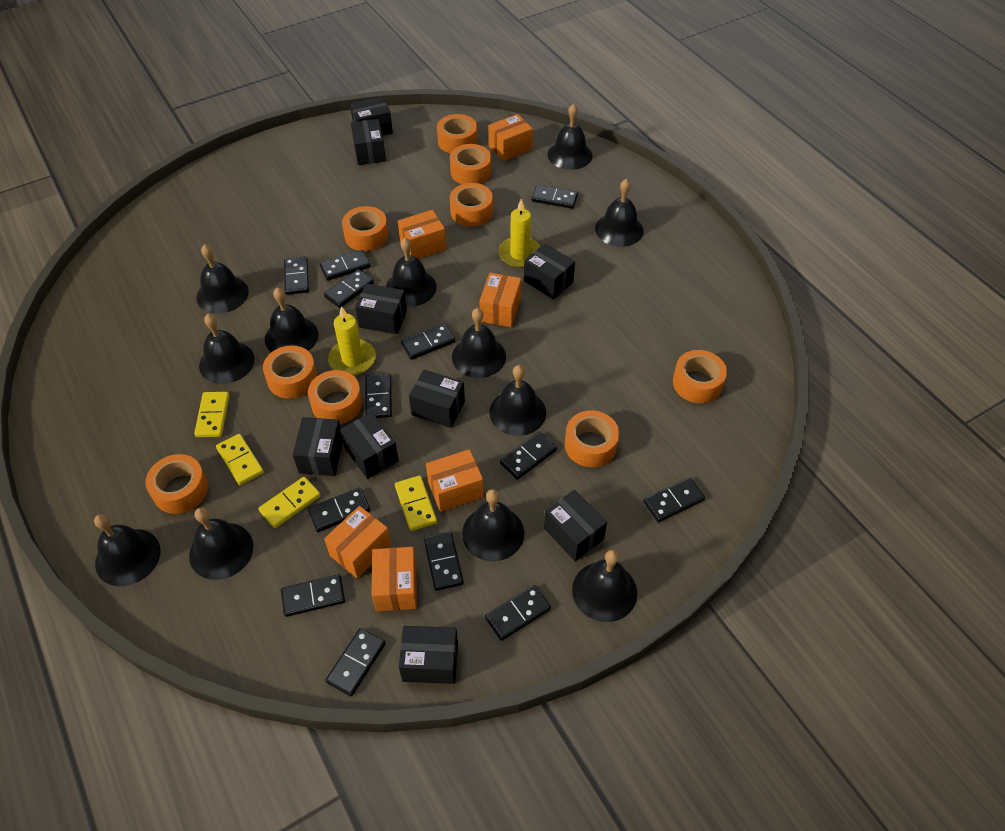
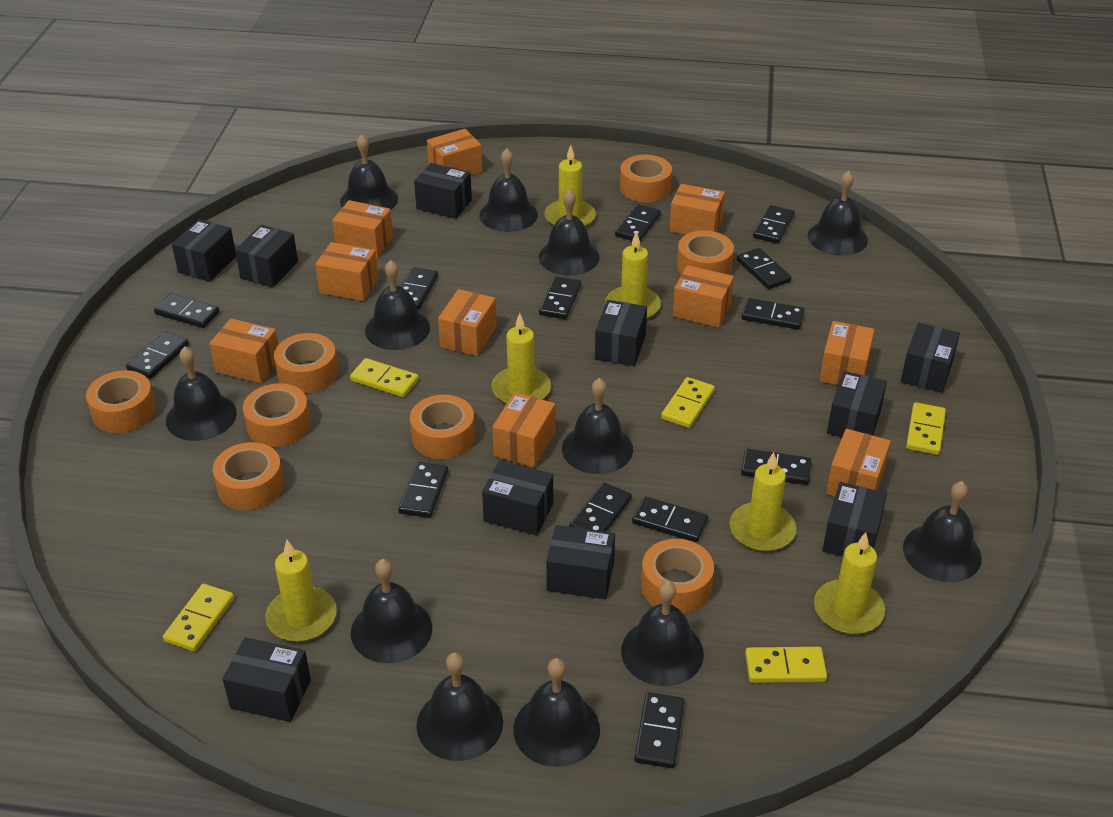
black box: [293,417,343,476] [340,412,399,479] [350,97,393,136] [351,119,386,165] [355,283,407,334] [399,626,458,684] [409,370,465,428] [524,244,575,300] [544,490,607,561] = 9 -> [172,219,236,282] [223,637,311,722] [235,225,298,288] [414,163,472,219] [482,460,553,535] [546,525,615,599] [595,300,647,366] [822,482,887,557] [827,371,887,437] [901,323,960,393] = 10
orange box: [324,506,391,579] [372,547,417,611] [398,210,446,259] [426,449,484,512] [480,273,521,327] [489,114,533,161] = 6 -> [209,318,278,384] [315,242,378,301] [332,200,393,257] [427,129,482,176] [438,289,497,356] [493,392,555,468] [669,184,725,235] [673,265,734,328] [819,321,875,385] [826,429,891,497] = 10
orange tape: [146,454,208,514] [263,345,317,399] [308,370,362,424] [342,206,388,251] [437,114,478,153] [450,144,491,184] [450,183,493,227] [565,411,619,467] [673,350,727,403] = 9 -> [86,370,156,433] [213,442,284,510] [243,383,310,447] [274,333,338,393] [410,395,475,459] [620,155,672,203] [641,539,714,614] [677,230,734,275] = 8
yellow candle: [328,306,376,376] [498,199,541,268] = 2 -> [265,540,337,642] [492,313,551,404] [545,145,596,227] [605,231,661,319] [729,452,796,552] [814,532,885,634] = 6
yellow domino: [194,392,230,437] [216,434,264,485] [259,477,321,528] [395,476,437,531] = 4 -> [163,584,234,652] [350,358,419,397] [661,377,715,428] [745,647,827,683] [906,402,946,455] = 5

